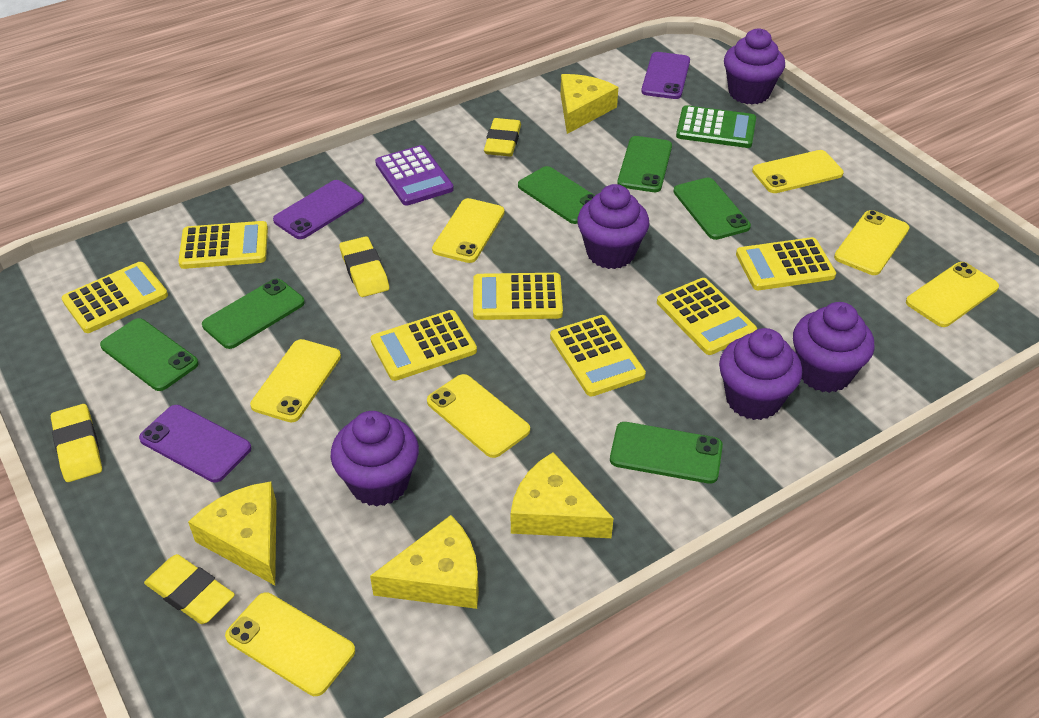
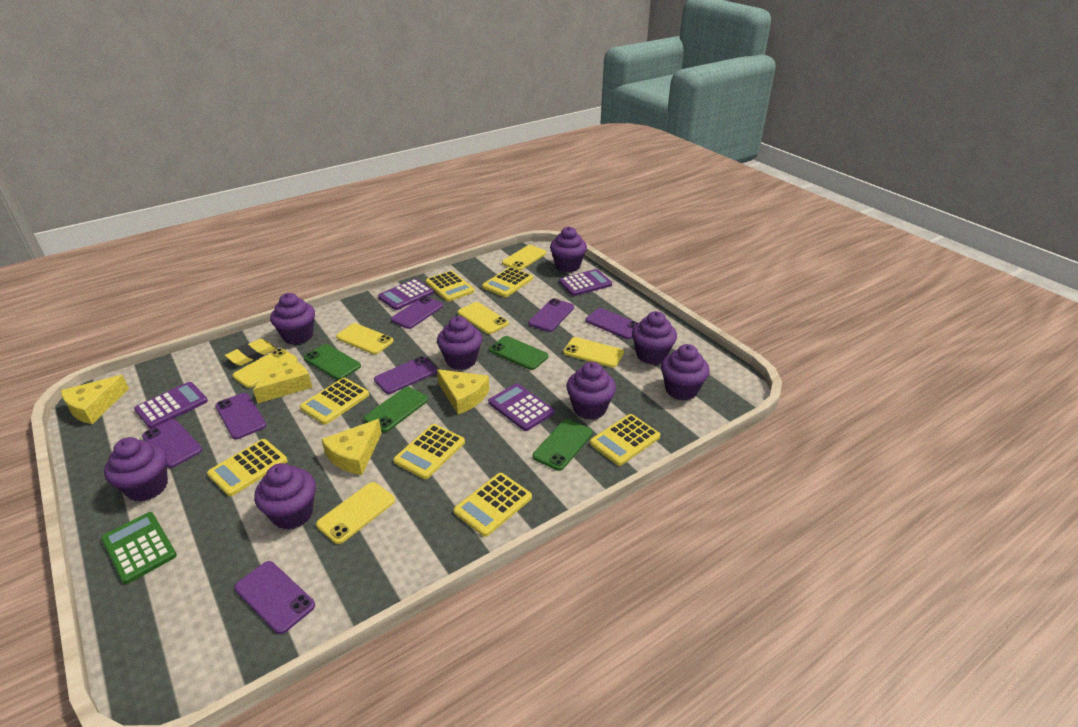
green phone: [100,318,198,391] [202,279,305,349] [518,166,595,224] [610,422,723,484] [617,136,672,192] [674,177,751,240] = 6 -> [304,344,361,380] [364,387,428,432] [489,336,548,370] [533,419,593,471] = 4
purple calculator: [375,145,454,206] = 1 -> [134,382,208,429] [378,279,434,310] [488,384,554,431] [559,269,612,296] = 4
purple cupcake: [330,411,419,507] [577,184,650,269] [719,328,802,420] [724,28,785,105] [793,302,875,393] = 5 -> [104,437,168,502] [254,463,316,530] [270,293,315,345] [437,316,482,370] [550,226,587,272] [566,362,616,420] [632,311,677,365] [661,344,710,401] = 8
purple phone: [139,405,251,482] [273,180,364,239] [641,52,690,99] = 3 -> [142,419,202,468] [215,393,266,440] [234,561,315,634] [374,356,438,394] [391,296,443,329] [528,298,574,332] [585,308,638,339] = 7
yellow eraser: [51,404,102,482] [144,554,235,624] [339,236,389,297] [484,118,521,157] = 4 -> [225,339,276,366] = 1
yellow phone: [225,592,355,696] [250,339,341,423] [427,374,530,458] [432,198,505,263] [752,150,844,193] [834,210,909,275] [906,262,999,327] = 7 -> [233,348,298,388] [316,482,395,544] [336,323,393,354] [458,302,509,334] [502,245,546,270] [563,337,624,368] = 6

